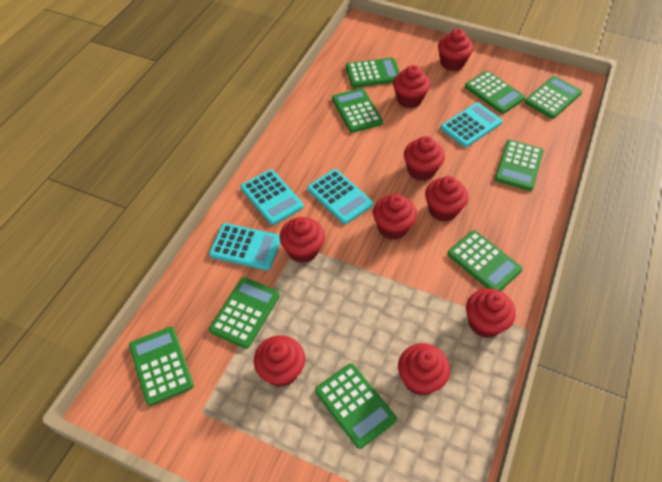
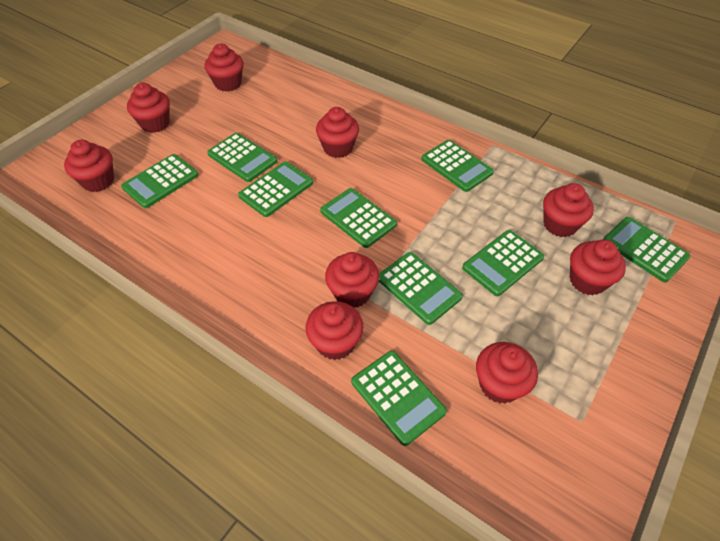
turquoise calculator: [209,223,280,270] [241,169,304,225] [307,169,373,224] [441,102,503,147] = 4 -> none = 0

